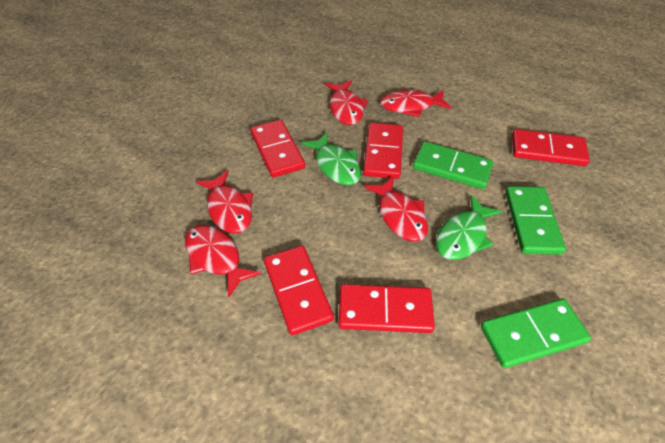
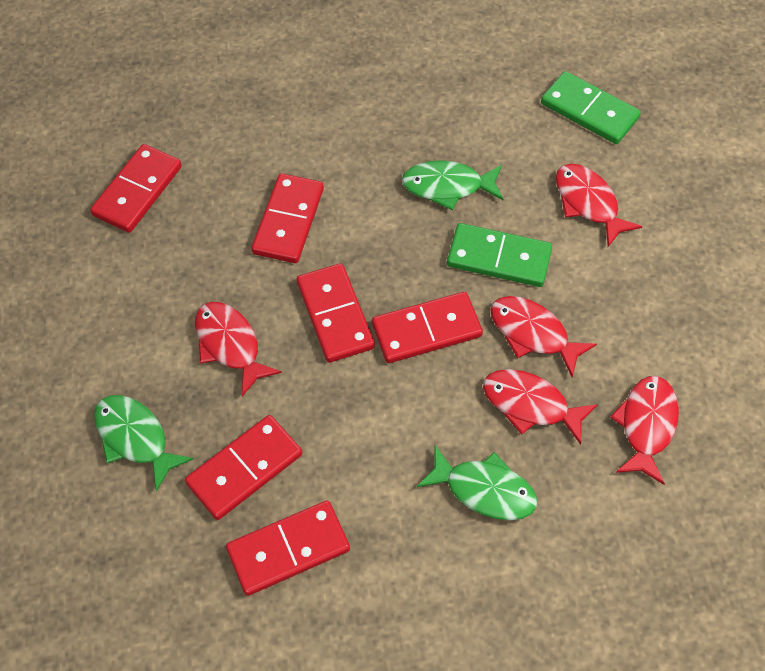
green domino: [413,141,493,189] [481,299,591,368] [505,186,566,255] = 3 -> [447,223,552,287] [541,71,641,144] = 2
green fish: [301,132,361,186] [436,195,503,260] = 2 -> [94,395,194,492] [402,160,503,210] [417,445,537,520] = 3
red domino: [250,120,305,178] [264,246,334,335] [339,284,435,333] [363,123,403,179] [512,129,590,166] = 5 -> [90,144,182,233] [185,415,302,520] [226,501,350,596] [251,173,324,263] [297,263,375,363] [372,292,483,363] = 6

